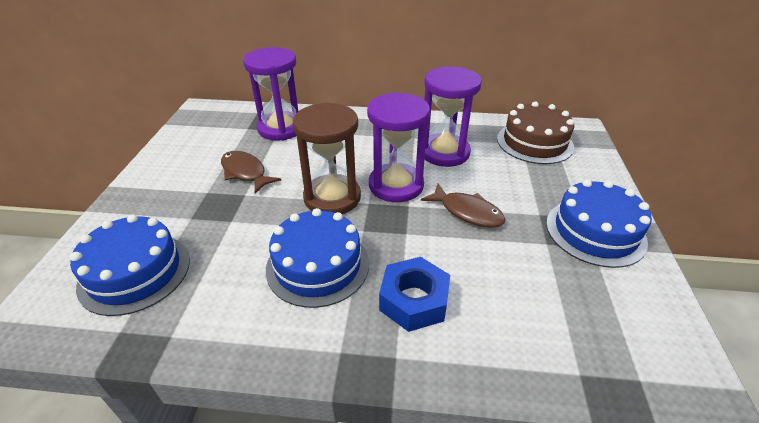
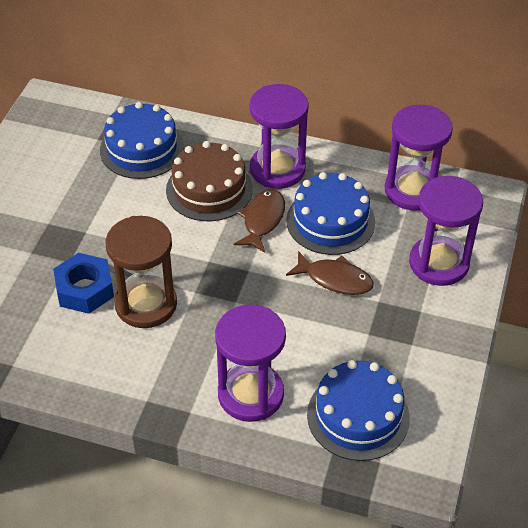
purple hourglass: [243,47,298,141] [367,92,430,202] [424,67,482,167] = 3 -> [215,305,286,422] [249,84,309,189] [385,105,453,210] [409,176,483,286] = 4

